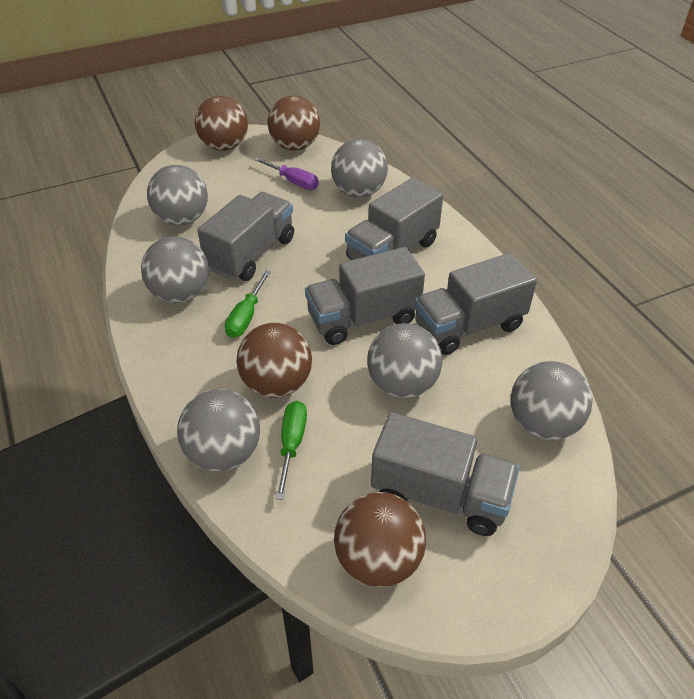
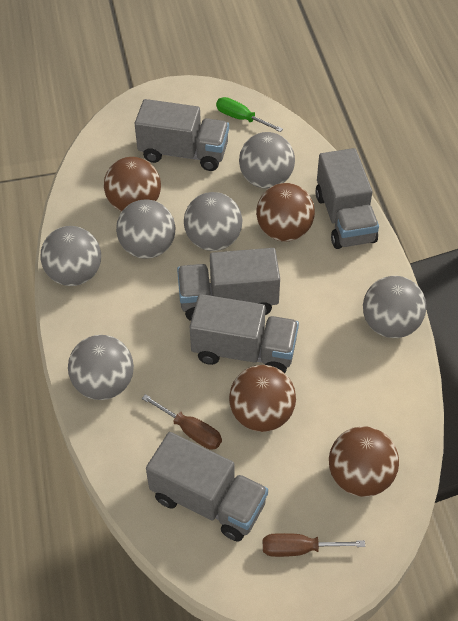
brown screwdriver: none = 0 -> [142,394,222,450] [263,533,365,557] = 2
green screwdriver: [225,270,271,338] [276,401,307,500] = 2 -> [216,97,283,132] = 1
purple screwdriver: [254,157,319,190] = 1 -> none = 0

